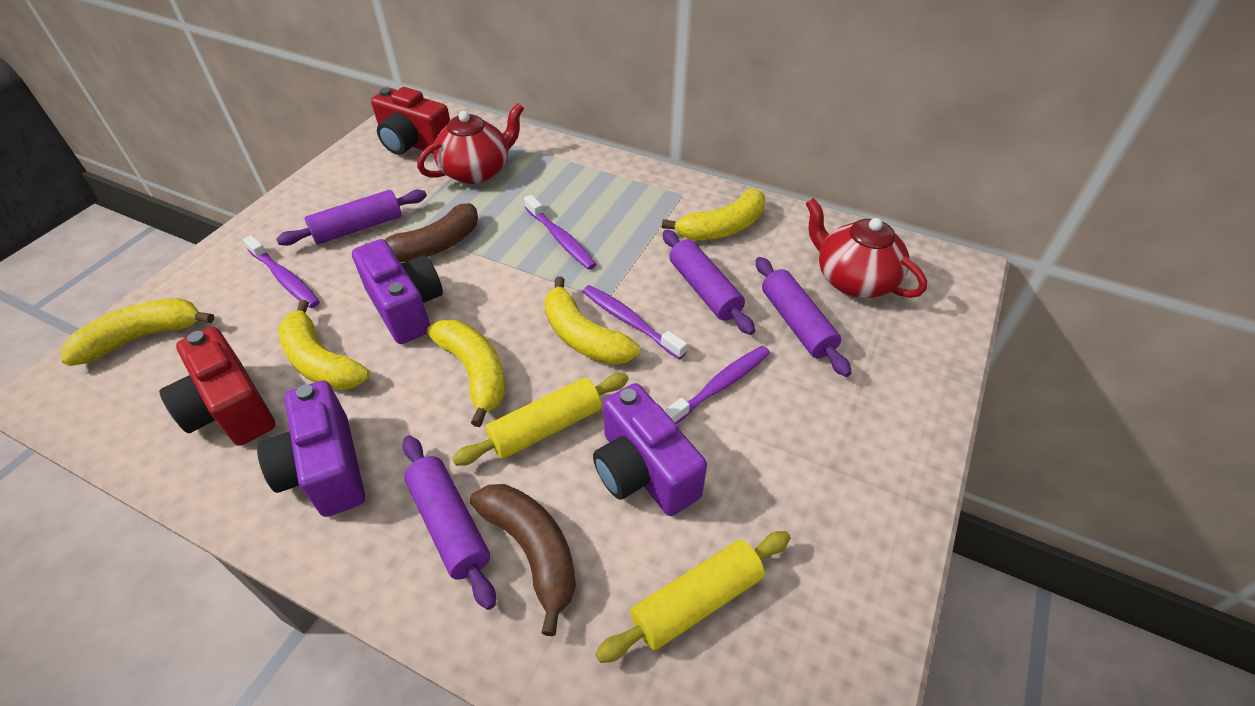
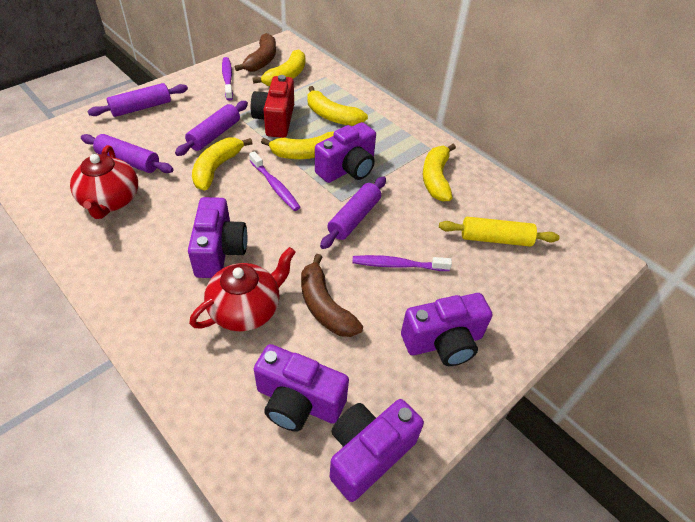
purple camera: [257,380,365,517] [352,239,443,344] [593,383,707,516] = 3 -> [188,197,247,278] [254,344,349,432] [315,122,376,183] [330,399,424,502] [401,293,492,366] = 5
purple toothbrush: [243,235,320,308] [524,195,597,270] [583,285,687,359] [664,346,770,424] = 4 -> [222,57,233,100] [249,151,300,211] [352,255,452,271] = 3
red camera: [159,327,275,446] [371,87,450,155] = 2 -> [251,75,294,138] = 1
yellow rolling pin: [452,373,629,466] [596,531,791,663] = 2 -> [439,217,560,246] = 1

